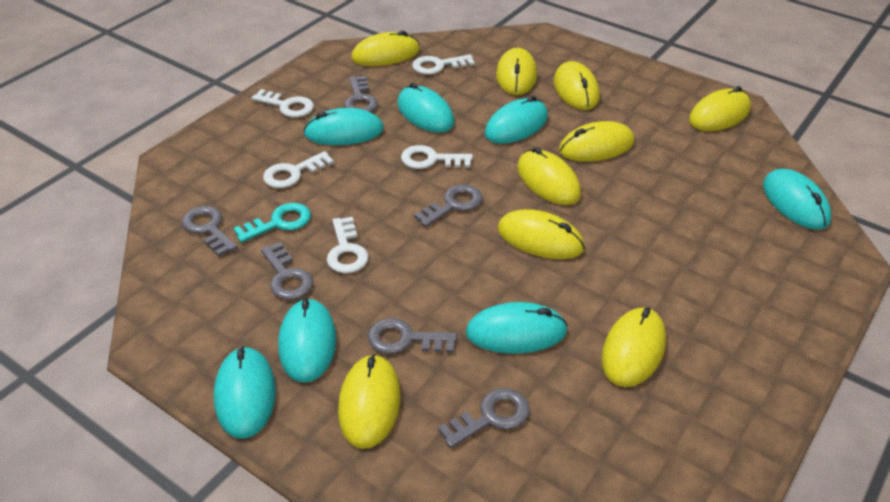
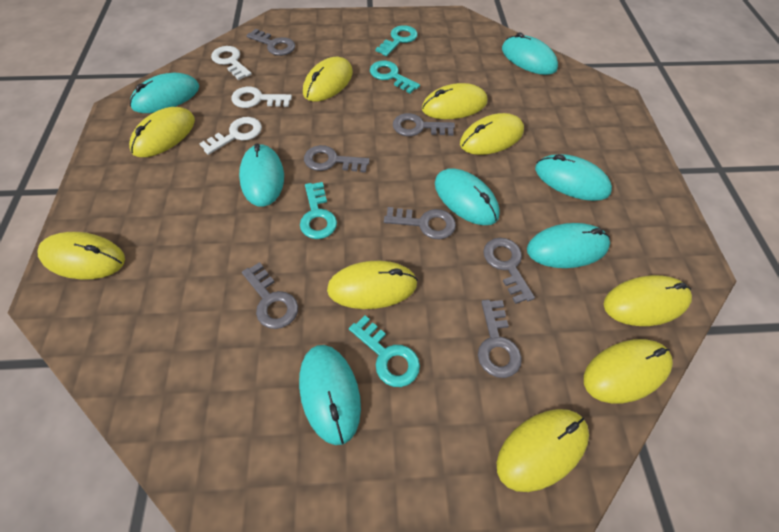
grey key: [182,206,237,257] [261,242,313,300] [344,76,378,112] [368,318,457,354] [414,184,483,227] [438,388,530,448] = 6 -> [242,262,298,329] [246,29,295,56] [304,145,370,173] [384,207,456,239] [393,113,455,136] [478,300,522,378] [483,238,535,304] = 7
turquoise key: [233,203,311,243] = 1 -> [300,182,337,239] [349,315,420,387] [370,61,420,93] [375,25,418,56] = 4
white key: [252,89,314,118] [263,151,334,188] [327,217,369,274] [401,145,473,169] [412,54,475,75] = 5 -> [199,117,262,155] [211,46,252,80] [231,87,292,108] = 3

